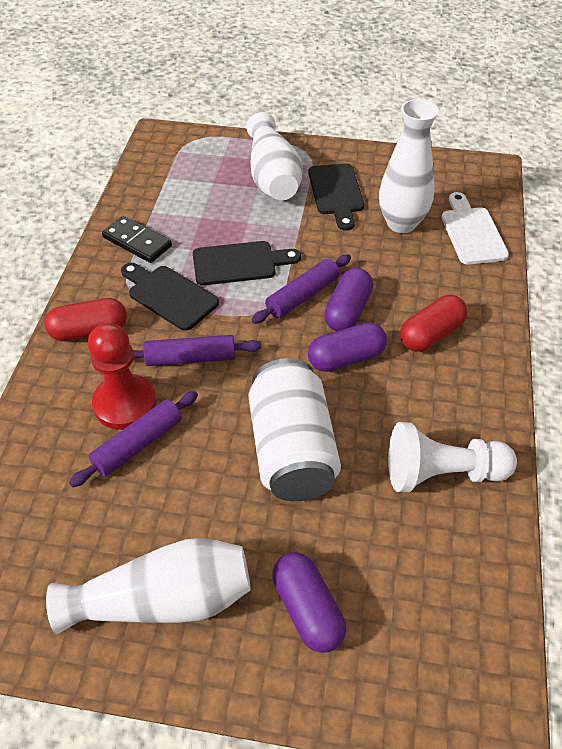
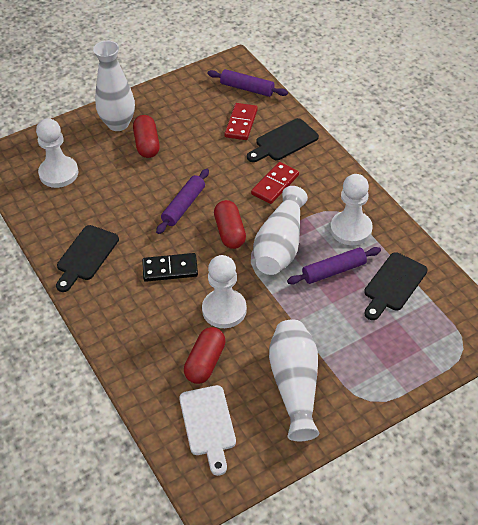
purple capsule: [272,552,346,653] [308,322,387,372] [324,268,373,331] = 3 -> none = 0
red capsule: [45,298,127,341] [400,295,467,352] = 2 -> [133,115,160,158] [184,327,226,384] [214,200,246,249] = 3
red domino: none = 0 -> [224,103,258,140] [251,162,299,204] = 2
red pawn: [88,323,157,430] = 1 -> none = 0
white can: [248,358,341,501] = 1 -> none = 0
white pawn: [388,422,517,492] = 1 -> [36,118,78,188] [202,255,247,328] [330,174,373,245] = 3

